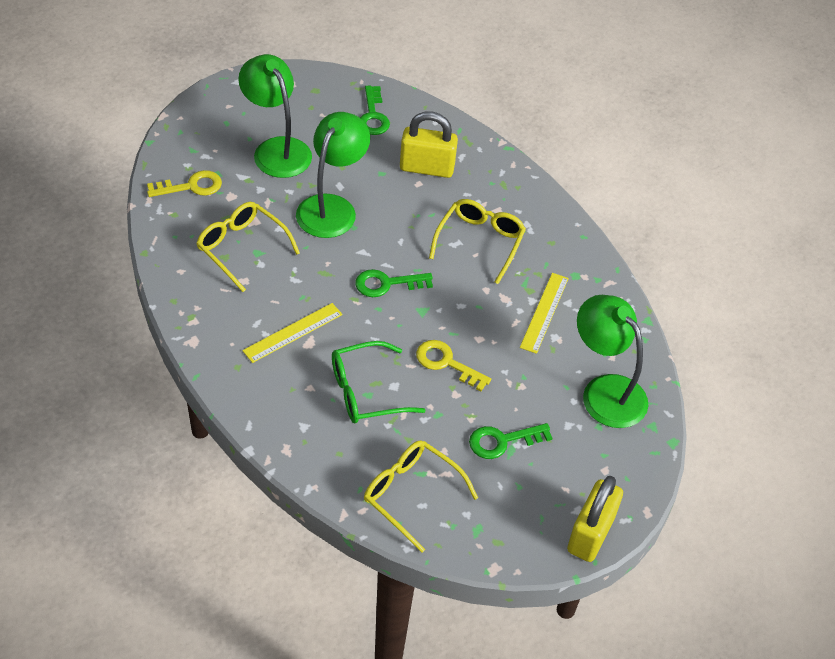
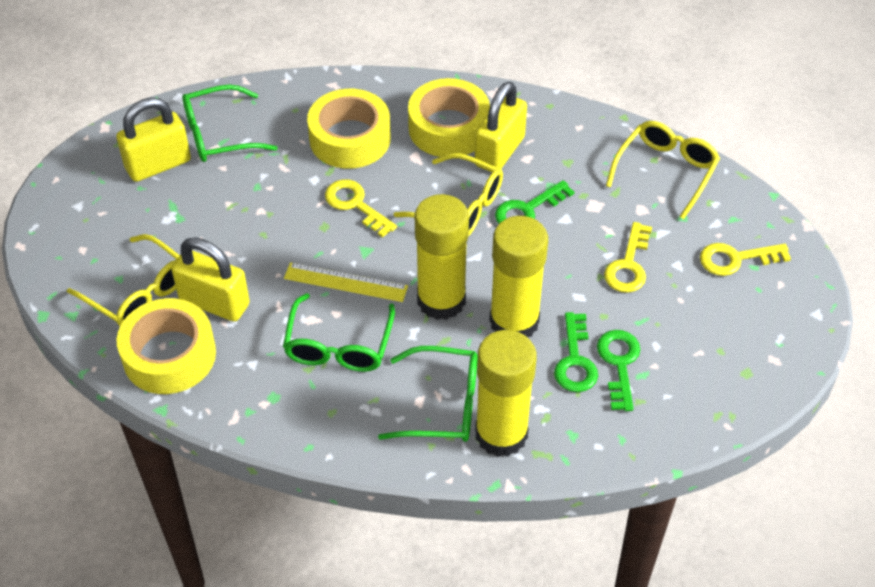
green glasses: [332,341,426,423] = 1 -> [182,84,278,162] [283,293,395,372] [378,346,478,442] = 3
green lamp: [238,54,312,178] [296,112,370,238] [577,295,648,428] = 3 -> none = 0
yellow glue stick: none = 0 -> [415,194,469,320] [475,330,537,457] [489,216,548,337] = 3
yellow key: [147,170,222,197] [416,340,491,391] = 2 -> [325,179,397,238] [604,222,652,293] [700,243,791,276] = 3
yellow padlock: [400,112,458,178] [567,476,623,562] = 2 -> [116,98,191,182] [172,237,250,322] [475,82,527,172] = 3
yellow ruler: [242,303,343,363] [520,273,569,354] = 2 -> [284,262,408,302] = 1
yellow tape: none = 0 -> [117,298,216,394] [307,89,391,169] [408,78,490,157] = 3

